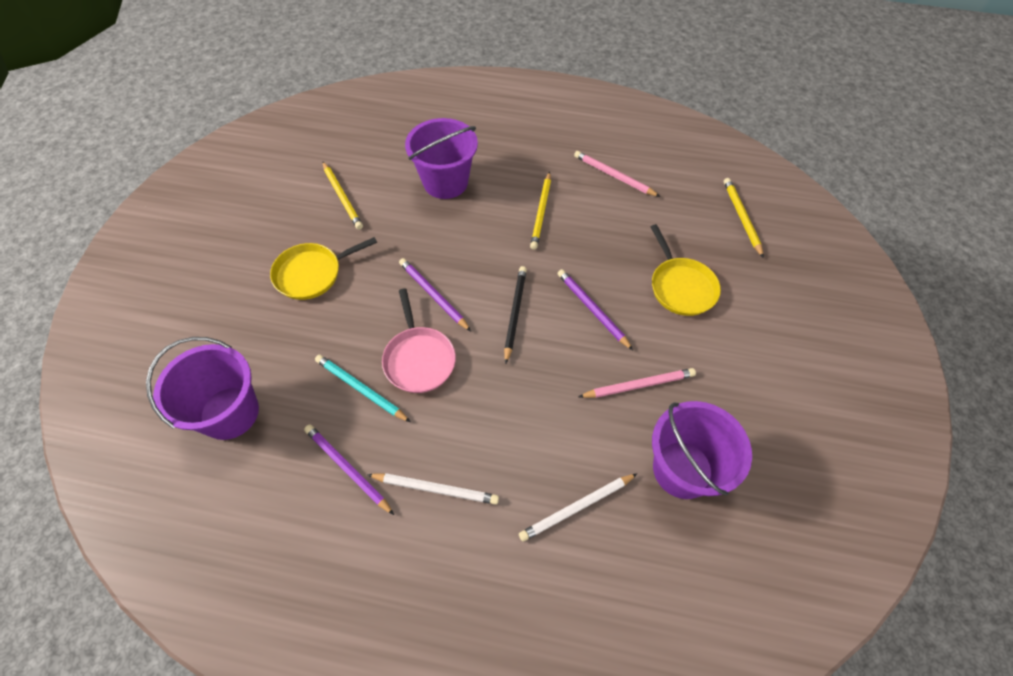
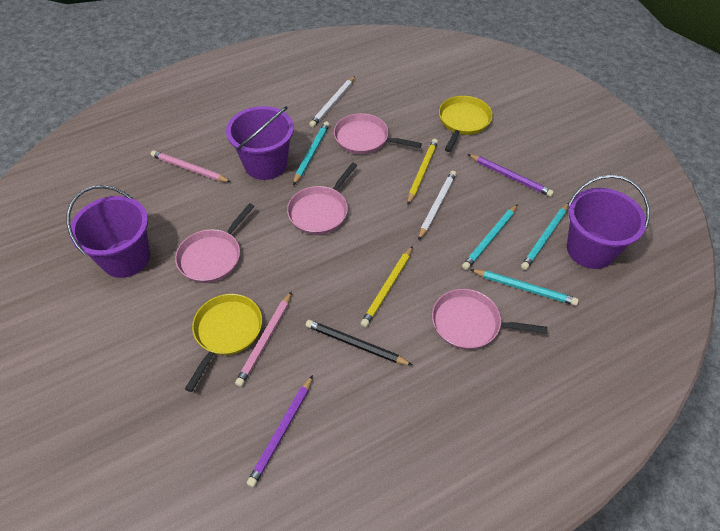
pink pan: [382,289,456,393] = 1 -> [175,203,255,283] [287,163,357,235] [334,113,422,154] [432,289,547,350] = 4
purple pencil: [304,424,394,515] [399,258,471,331] [557,269,633,350] = 3 -> [247,375,313,487] [468,154,554,197] = 2
turquoise pencil: [315,354,411,422] = 1 -> [293,121,330,185] [462,204,518,270] [470,269,579,306] [521,203,569,270] = 4
yellow pencil: [323,162,363,230] [530,172,551,250] [724,178,764,258] = 3 -> [360,246,413,327] [407,139,438,205] = 2

